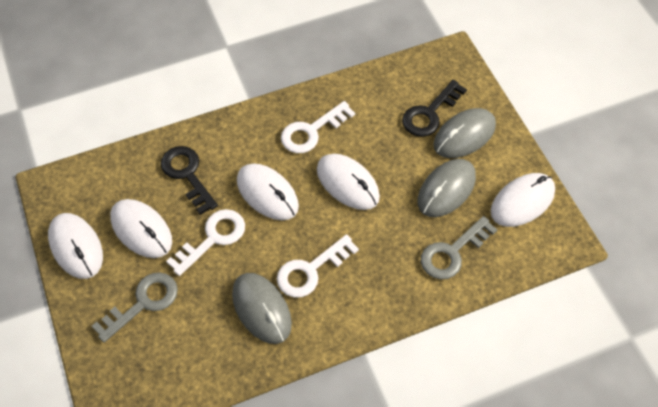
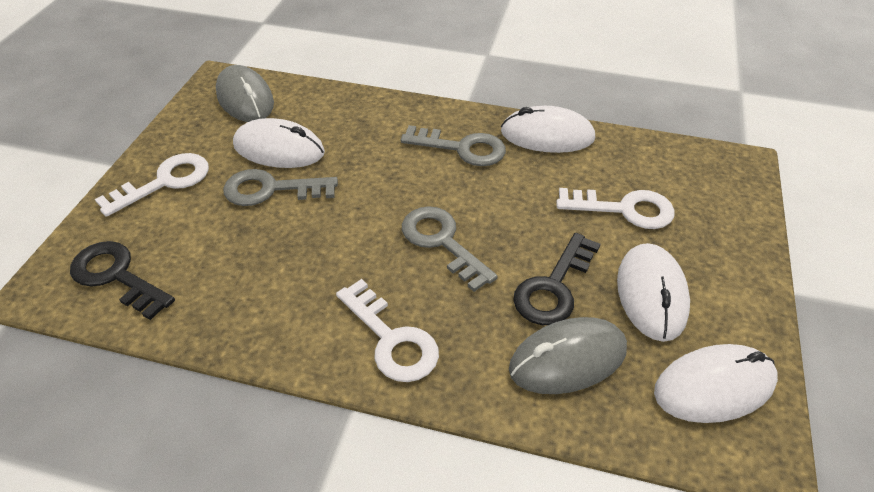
grey key: [92,272,178,343] [421,216,498,279] = 2 -> [223,169,338,206] [401,125,506,166] [402,206,498,292] = 3
grey mouse: [232,273,292,344] [418,159,476,217] [433,108,496,158] = 3 -> [216,65,274,122] [509,317,627,394] = 2
white mouse: [48,213,103,279] [110,199,172,258] [237,164,299,220] [317,154,380,210] [491,173,555,227] = 5 -> [233,118,325,168] [501,106,595,153] [617,243,690,342] [654,344,778,423] = 4

